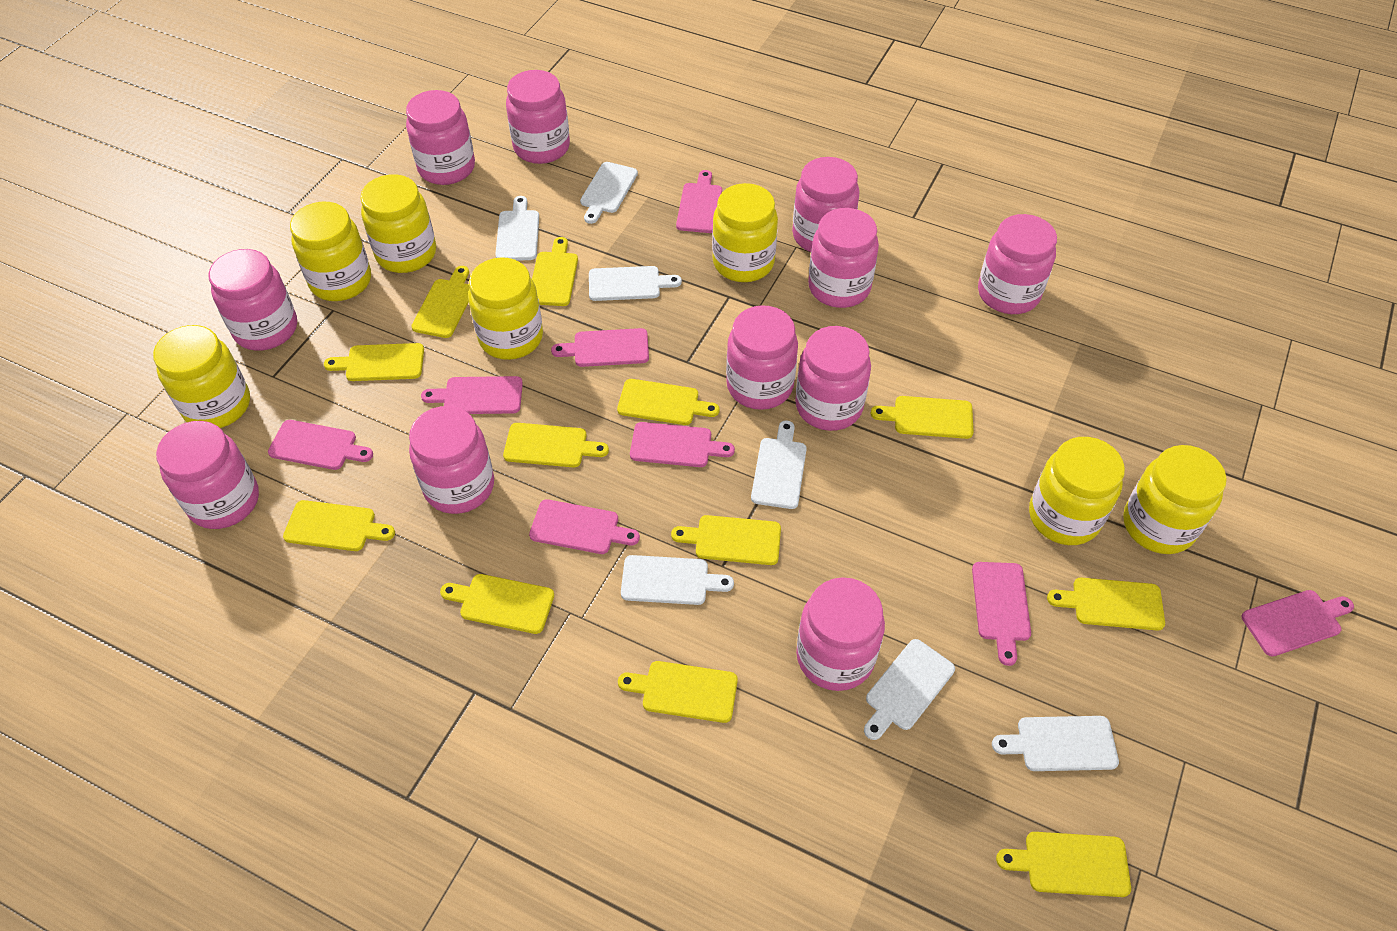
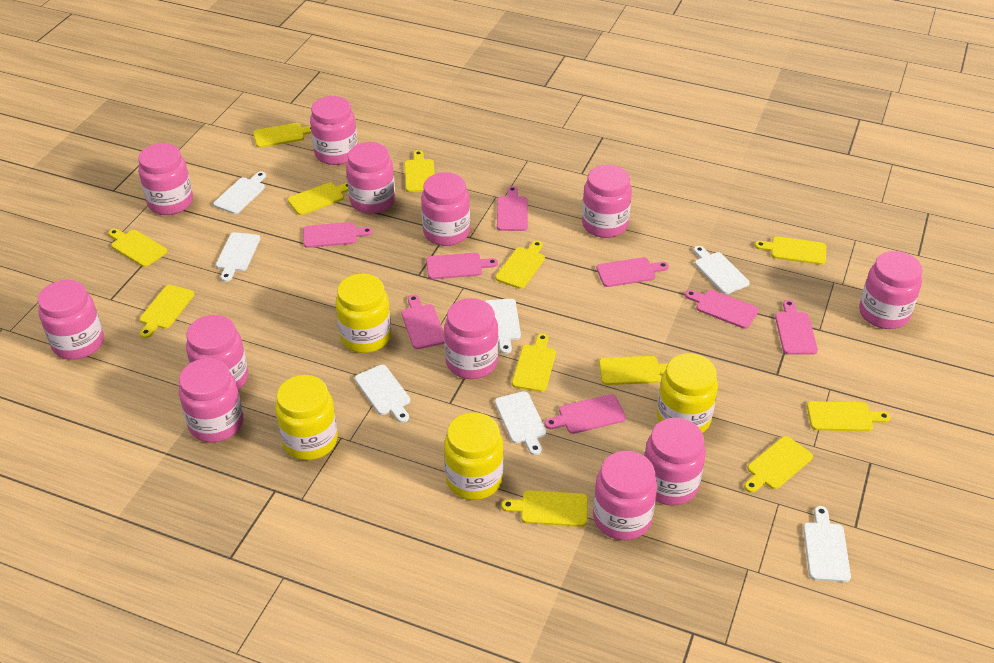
pink jar: [156,421,259,529] [208,249,297,351] [406,90,475,185] [409,406,494,514] [506,70,570,164] [726,305,798,410] [792,157,859,252] [795,326,871,431] [796,577,885,691] [808,208,879,308] [978,214,1057,314] = 11 -> [38,280,104,360] [138,143,193,215] [179,358,243,442] [186,315,248,390] [310,96,357,165] [346,142,395,214] [421,172,470,246] [444,298,499,379] [582,165,632,238] [593,451,657,540] [644,418,706,505] [859,251,923,329] = 12
yellow jar: [153,325,250,428] [290,202,371,301] [360,174,436,273] [468,257,543,360] [712,183,778,282] [1029,437,1125,545] [1123,445,1227,554] = 7 -> [275,375,338,460] [336,274,391,353] [444,413,504,500] [657,353,718,433] = 4

